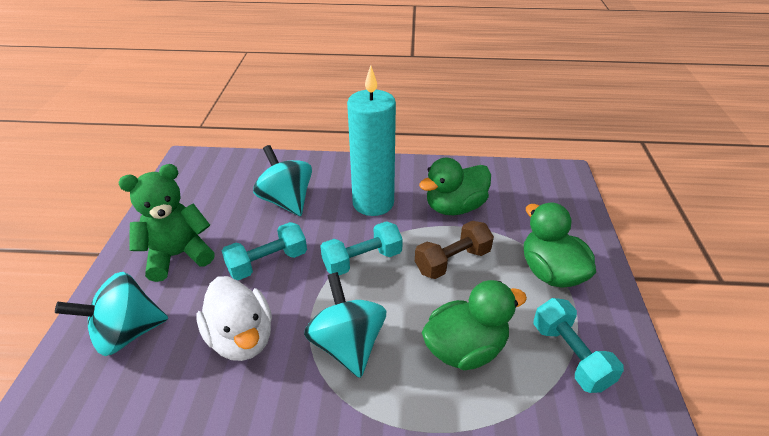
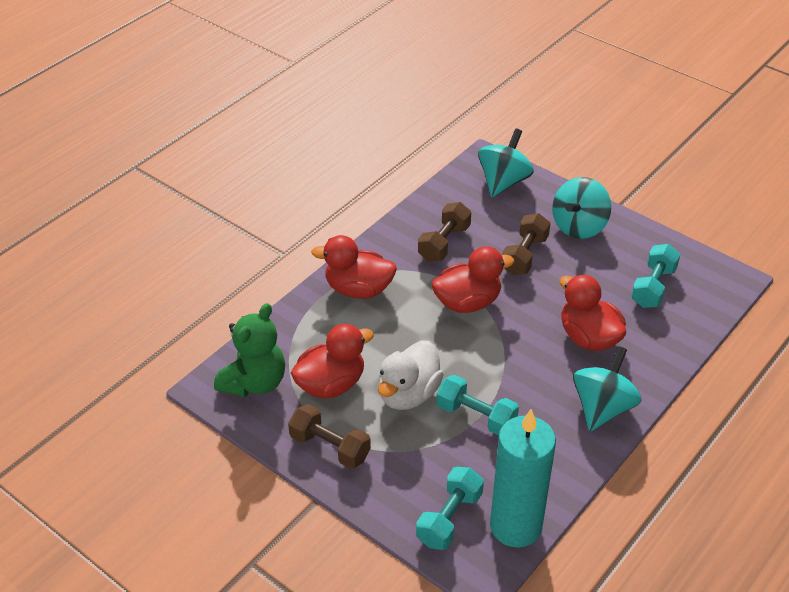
brown dumbbell: [415,221,494,279] = 1 -> [288,404,371,469] [418,202,471,262] [502,213,550,275] = 3
green duck: [419,158,491,215] [422,280,527,370] [524,203,596,288] = 3 -> none = 0
red duck: none = 0 -> [291,324,374,399] [311,235,397,299] [431,246,514,313] [559,275,626,351] = 4

